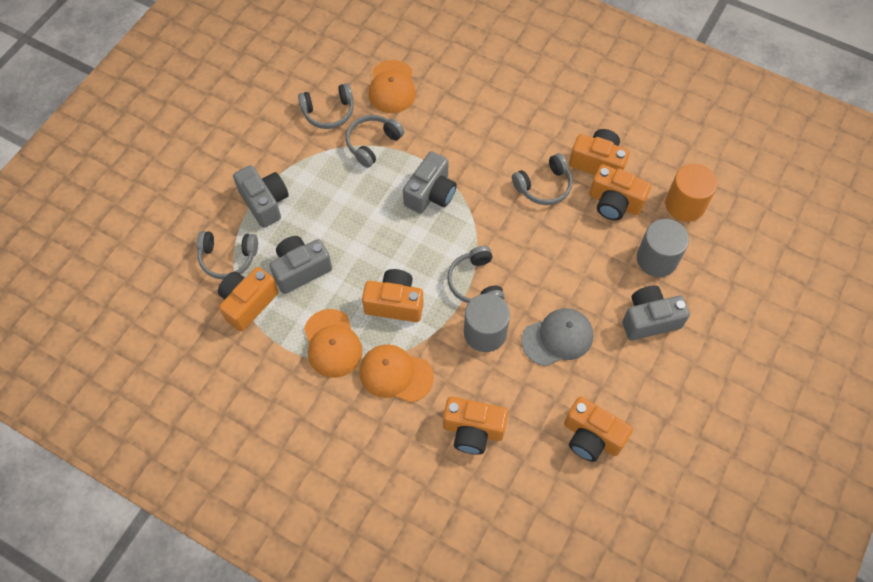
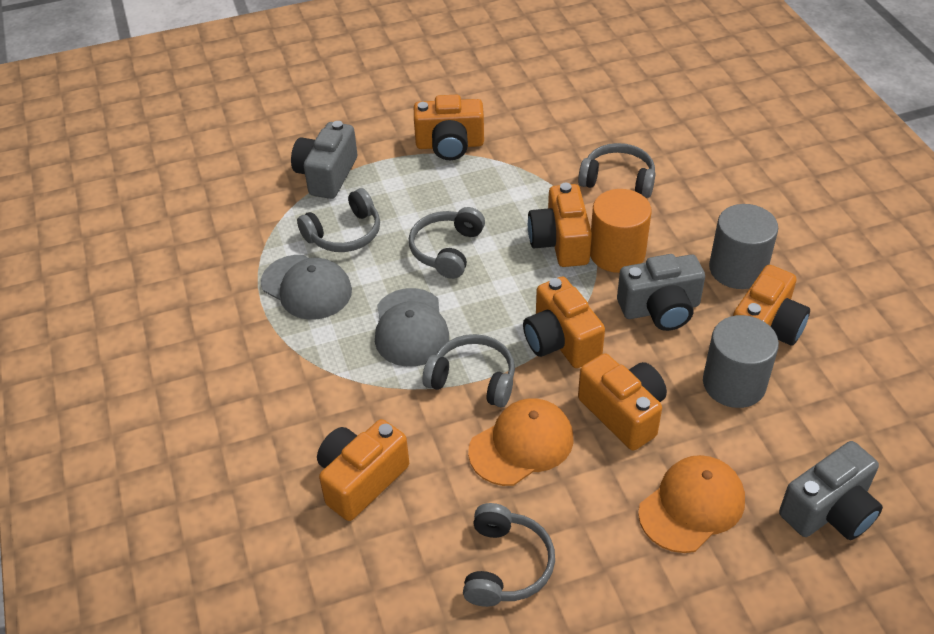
grey camera: [233,165,289,228] [269,236,332,294] [403,151,457,214] [622,285,690,341] = 4 -> [291,121,357,199] [617,254,705,331] [779,441,883,540] = 3
grey cap: [521,308,593,366] = 1 -> [261,255,352,320] [375,288,449,367] = 2
orange cap: [304,309,363,378] [360,344,434,403] [369,60,416,113] = 3 -> [468,398,574,486] [638,455,745,553] = 2

